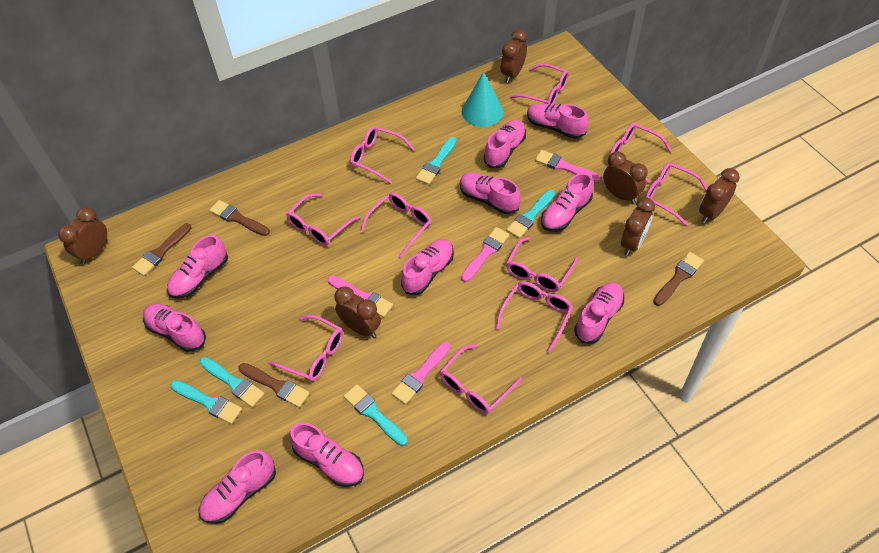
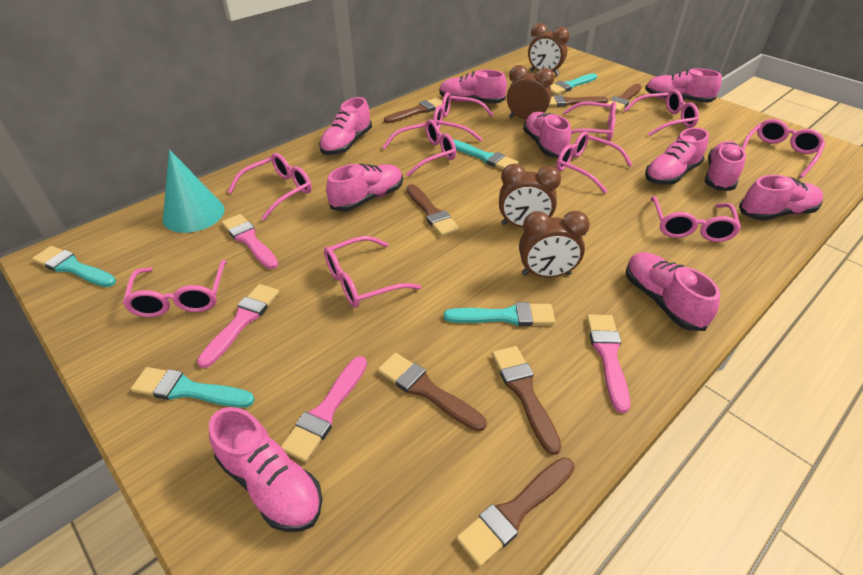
brown brush: [132,223,191,276] [209,200,270,236] [239,363,310,408] [653,252,704,306] = 4 -> [378,353,487,432] [384,98,442,123] [407,184,460,236] [457,457,575,567] [492,346,562,455] [549,95,608,107] [605,84,642,112] = 7
brown clock: [58,207,107,264] [334,286,381,338] [500,29,527,83] [603,151,648,204] [621,197,655,256] [699,168,740,223] = 6 -> [499,164,561,227] [507,65,554,119] [519,211,590,278] [528,23,570,76] = 4

